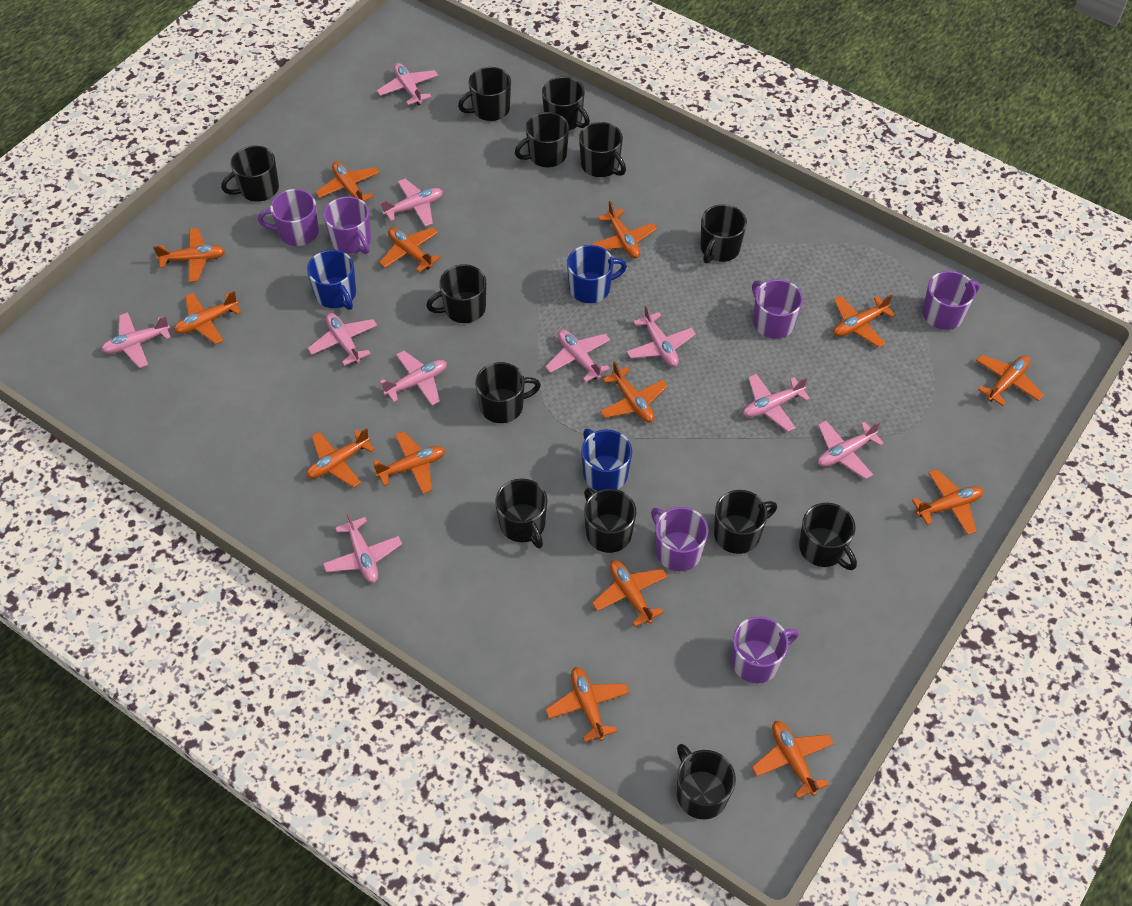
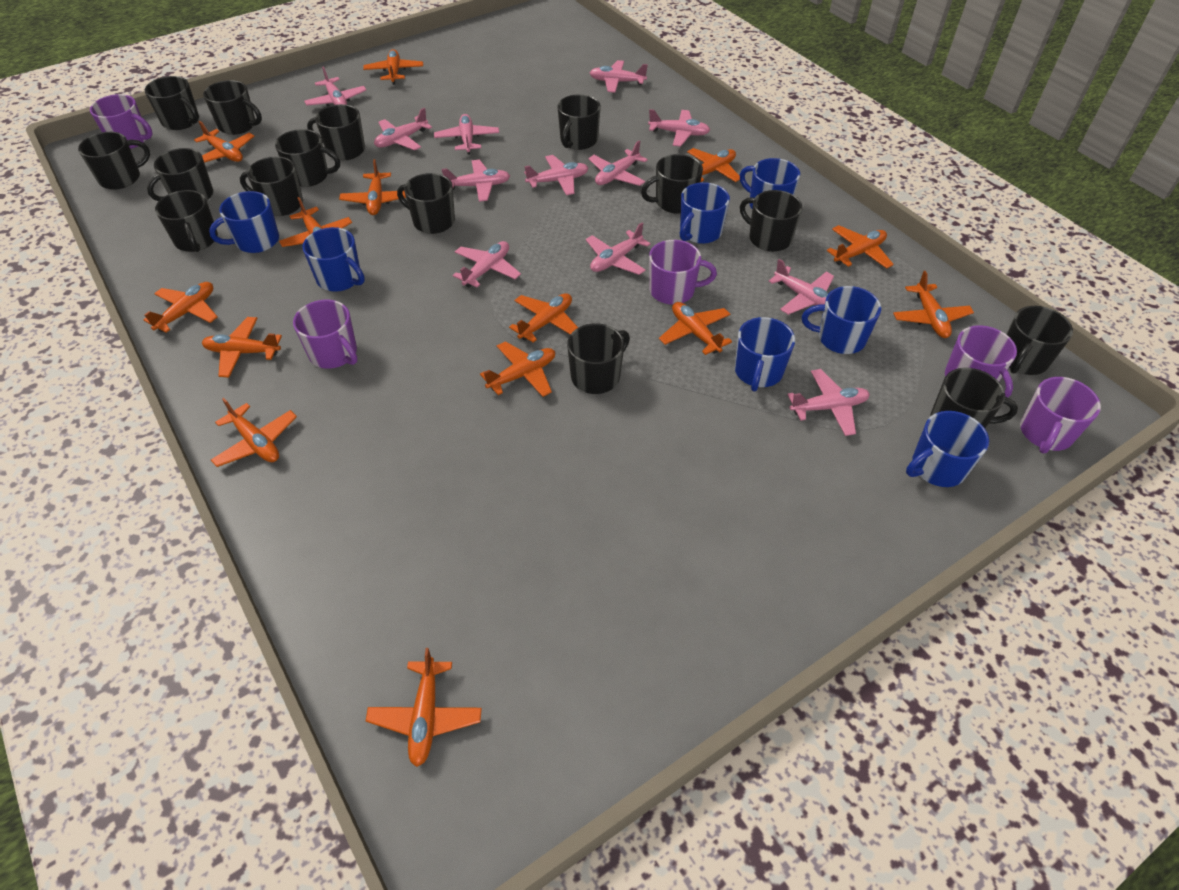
black mug: [221,146,279,202] [426,264,486,323] [458,67,511,121] [475,362,541,423] [495,479,548,548] [515,112,569,167] [542,77,590,130] [579,122,626,177] [584,488,636,553] [677,744,736,819] [700,204,747,263] [714,490,777,554] [799,503,857,570] = 13 -> [78,132,150,190] [145,76,199,130] [147,148,213,201] [155,190,218,252] [203,80,262,135] [240,156,303,216] [275,129,340,187] [307,104,365,160] [397,173,455,234] [557,94,601,150] [567,323,630,394] [641,154,703,213] [740,190,802,252] [931,368,1018,428] [1006,306,1073,375] = 15
blue mug: [307,250,356,310] [567,245,627,303] [581,429,632,491] = 3 -> [209,191,279,253] [302,227,365,292] [680,182,730,244] [735,317,795,392] [740,158,800,209] [802,286,881,354] [906,411,989,487] = 7
pink plane: [101,312,171,368] [308,313,377,366] [323,511,402,583] [377,63,438,105] [380,179,443,227] [380,351,447,405] [545,330,611,382] [627,305,696,367] [743,374,810,432] [818,421,884,479] = 10 -> [304,67,366,107] [374,108,432,150] [434,114,499,155] [442,160,510,202] [453,241,521,288] [524,155,588,195] [586,223,651,275] [588,140,648,186] [590,60,648,93] [648,109,710,147] [768,259,834,315] [787,369,870,436] = 12
purple mug: [258,189,319,246] [323,196,371,254] [651,507,708,571] [731,616,799,683] [752,279,803,339] [922,271,980,330] = 6 -> [90,94,153,149] [293,300,358,369] [649,240,717,305] [945,325,1017,397] [1020,377,1101,453] = 5

